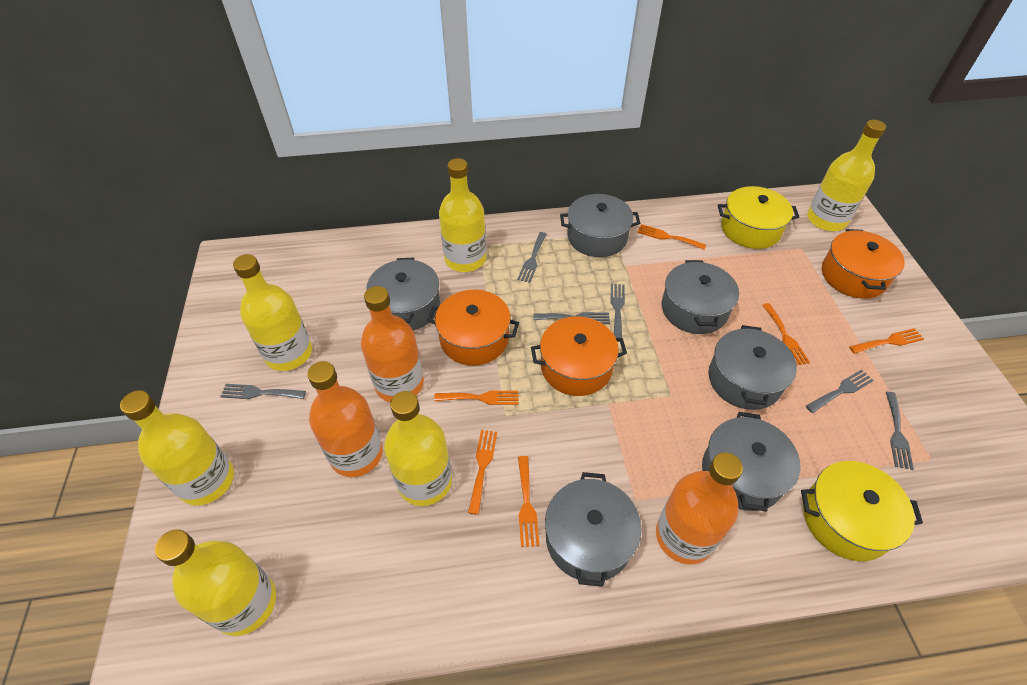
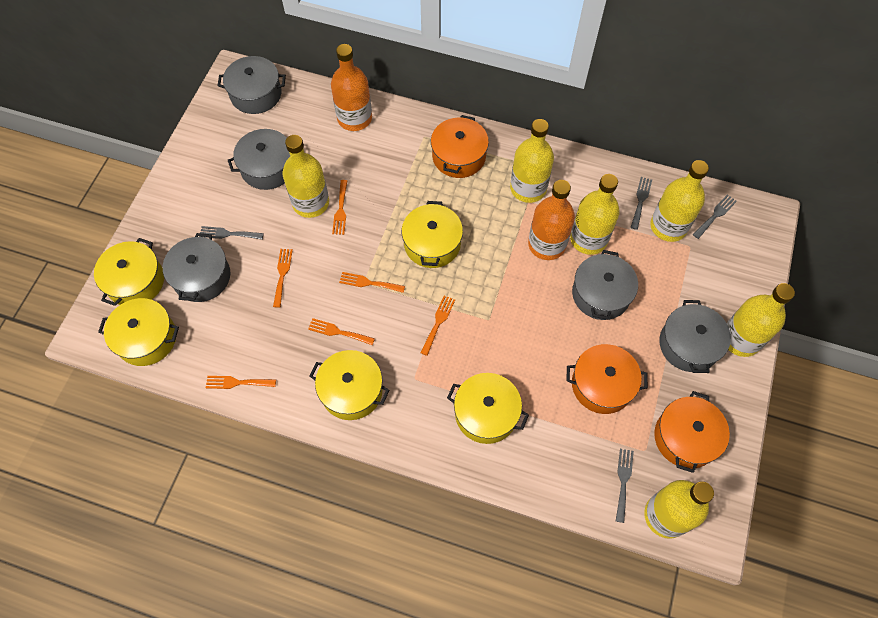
grey fork: [220,384,306,399] [517,232,547,283] [533,312,610,324] [610,284,625,342] [806,369,874,413] [886,392,914,470] = 6 -> [199,226,264,240] [616,449,634,523] [631,177,652,230] [693,194,737,239] = 4
grey pot: [366,258,440,330] [545,472,642,587] [560,194,640,257] [662,260,739,334] [702,412,800,512] [708,325,797,410] = 6 -> [163,233,231,302] [218,56,286,114] [228,129,290,190] [572,250,638,320] [660,300,731,373] = 5
orange bottle: [307,361,383,477] [361,286,424,402] [656,452,743,565] = 3 -> [331,44,372,131] [528,180,575,260] = 2
yellow pot: [718,186,799,249] [801,461,923,561] = 2 -> [94,238,164,306] [98,298,179,366] [309,350,389,420] [402,201,463,268] [447,373,529,444] = 5

